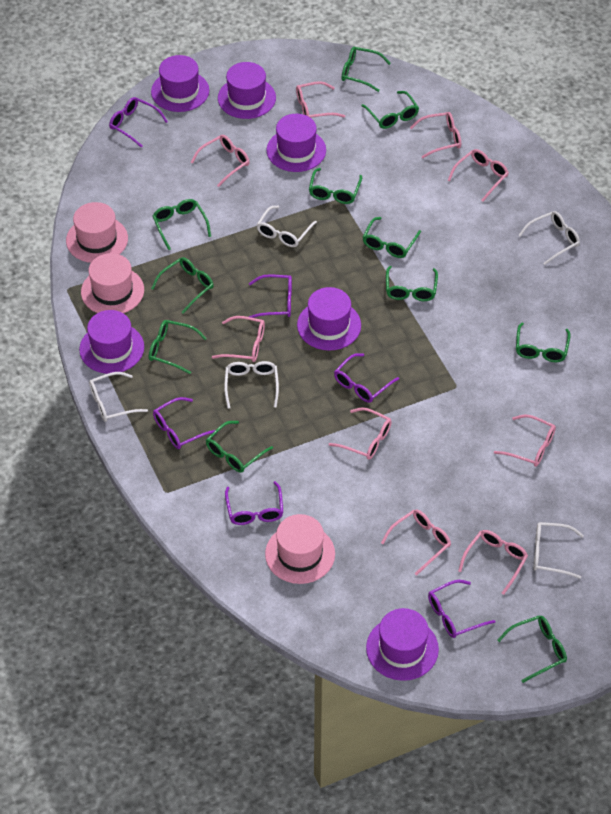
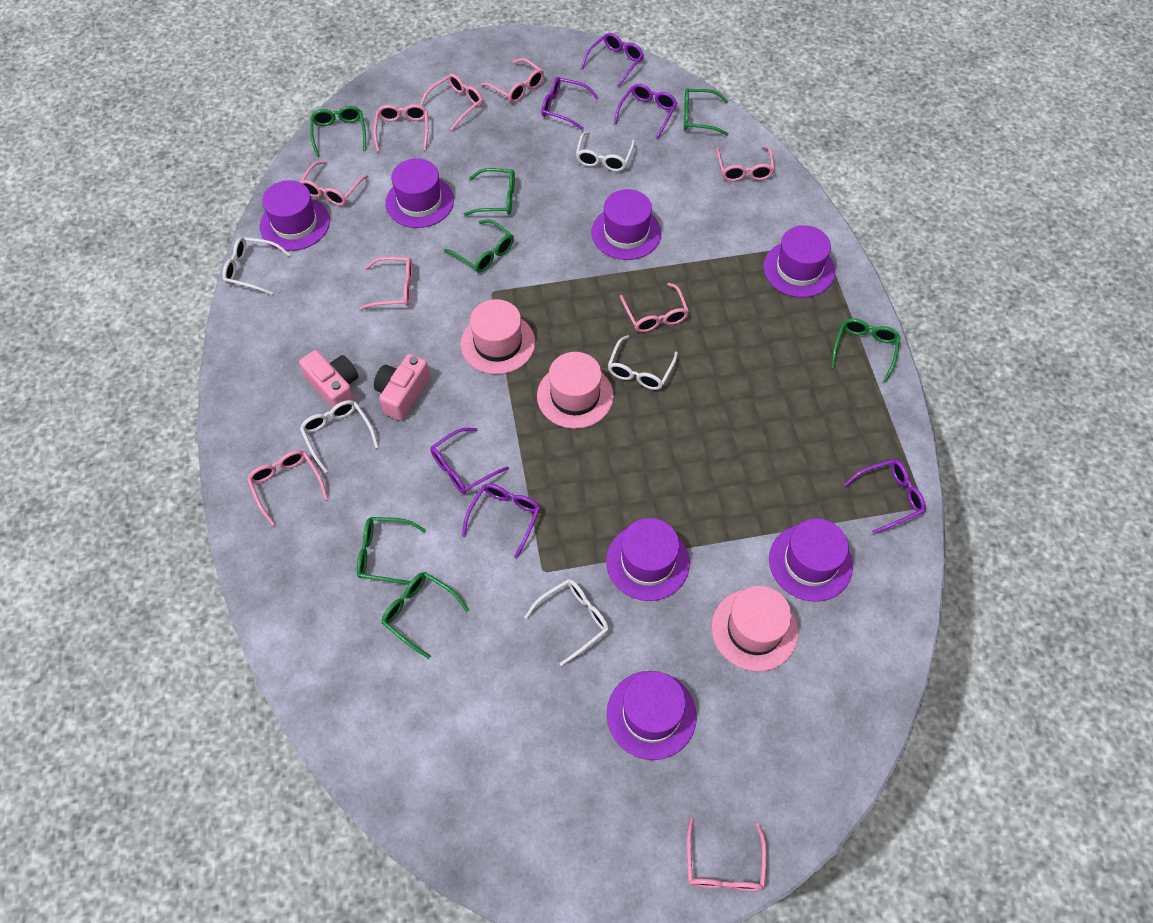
green glasses: [149,320,207,374] [151,257,214,314] [153,199,211,250] [206,421,273,473] [309,168,362,204] [342,47,391,92] [361,91,419,129] [363,217,421,258] [386,266,438,301] [497,615,567,683] [516,323,571,362] = 11 -> [310,106,366,157] [357,517,426,585] [382,572,469,659] [444,219,514,273] [464,168,515,216] [684,88,729,136] [831,318,900,382] = 7
pink camera: none = 0 -> [299,350,359,408] [374,354,430,421] = 2
purple hat: [79,310,144,374] [151,55,209,112] [218,62,276,119] [267,114,326,172] [297,287,361,351] [366,608,439,681] = 6 -> [260,180,330,251] [385,158,454,228] [591,189,661,260] [606,518,690,601] [607,671,697,760] [763,225,835,297] [769,518,853,602] = 7

